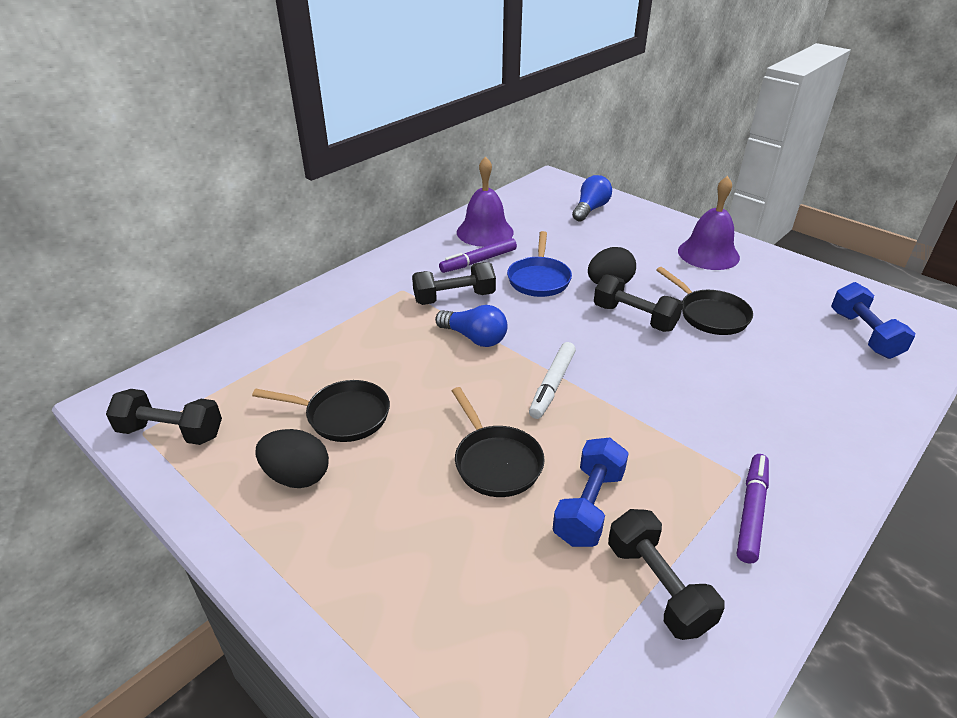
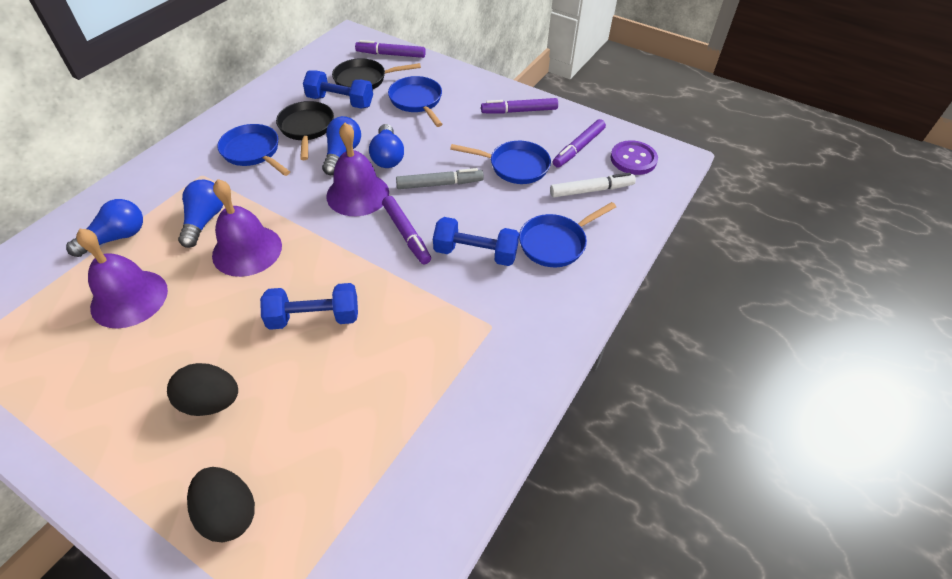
black dumbbell: [106,389,222,445] [412,262,496,305] [594,274,683,332] [608,509,725,640] = 4 -> none = 0
black pan: [252,380,390,442] [452,387,545,497] [656,267,753,335] = 3 -> [276,101,334,160] [332,58,421,89] = 2
blue dumbbell: [553,437,629,547] [831,282,915,359] = 2 -> [260,283,358,330] [303,70,373,109] [433,217,519,266] = 3
blue light bulb: [435,305,508,347] [572,175,612,222] = 2 -> [66,199,143,257] [178,180,223,248] [322,116,361,175] [369,124,404,168] = 4
blue pan: [507,231,572,297] = 1 -> [217,124,290,176] [388,76,443,127] [450,141,551,184] [519,202,616,267] = 4
grey marker: none = 0 -> [396,168,484,189] = 1
purple bell: [457,157,514,247] [678,176,740,270] = 2 -> [76,229,168,328] [212,179,282,277] [326,123,389,216] = 3
purple button: none = 0 -> [610,140,658,175] = 1
purple marker: [439,238,517,273] [737,454,769,563] = 2 -> [355,40,426,58] [382,196,431,264] [481,98,558,114] [553,119,606,168] = 4

